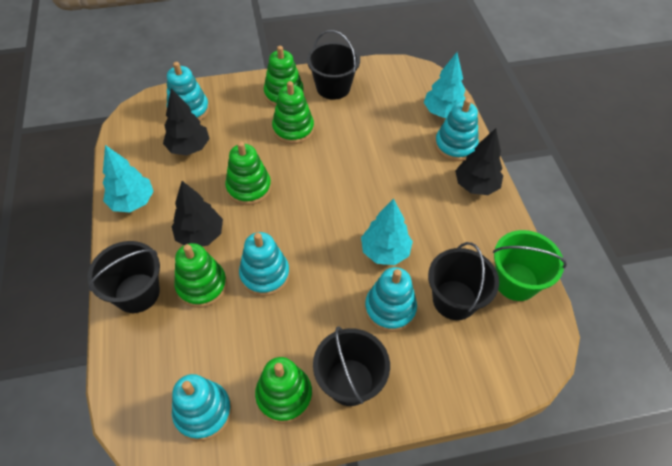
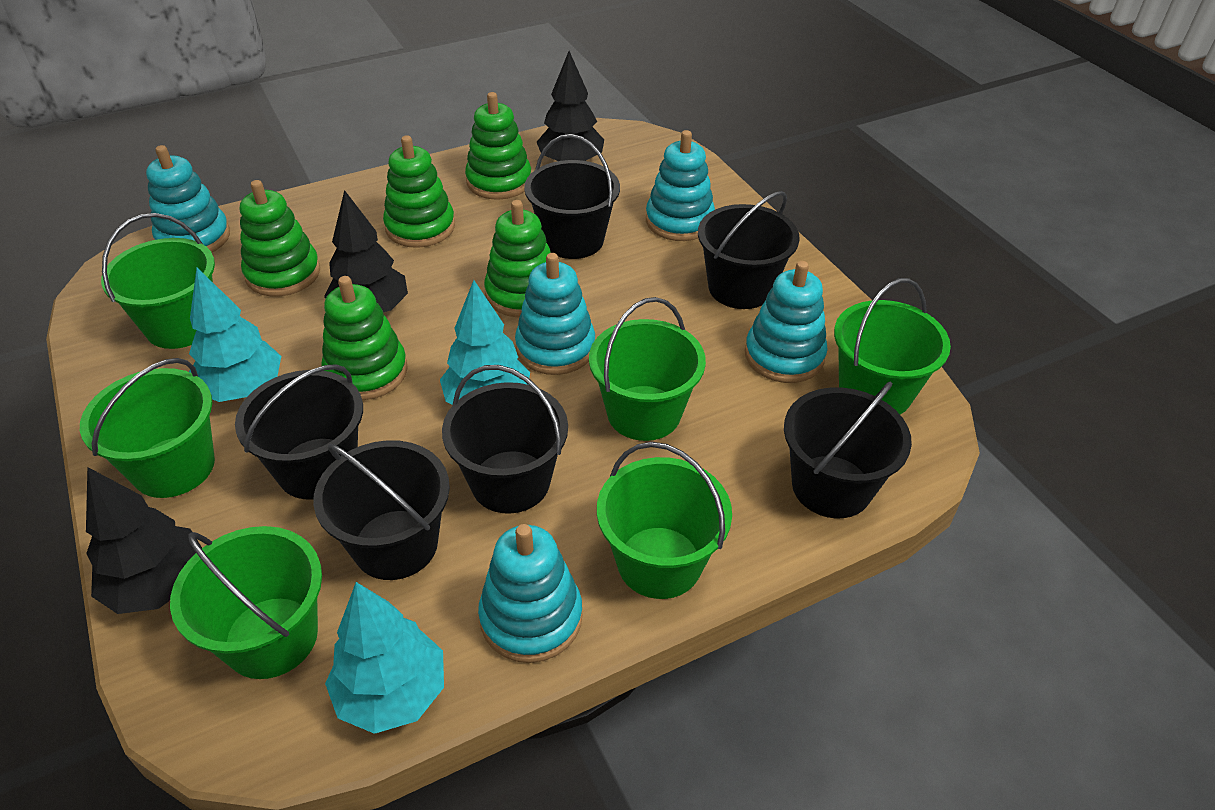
black bucket: [87,241,160,313] [307,30,360,100] [313,326,390,406] [428,242,499,320] = 4 -> [235,364,363,500] [313,440,450,580] [442,365,568,514] [524,134,620,259] [698,191,800,309] [784,381,912,518] = 6
green bucket: [493,230,567,301] = 1 -> [80,358,215,498] [101,213,215,349] [170,526,322,679] [589,297,706,441] [597,442,732,599] [834,278,951,414] = 6

